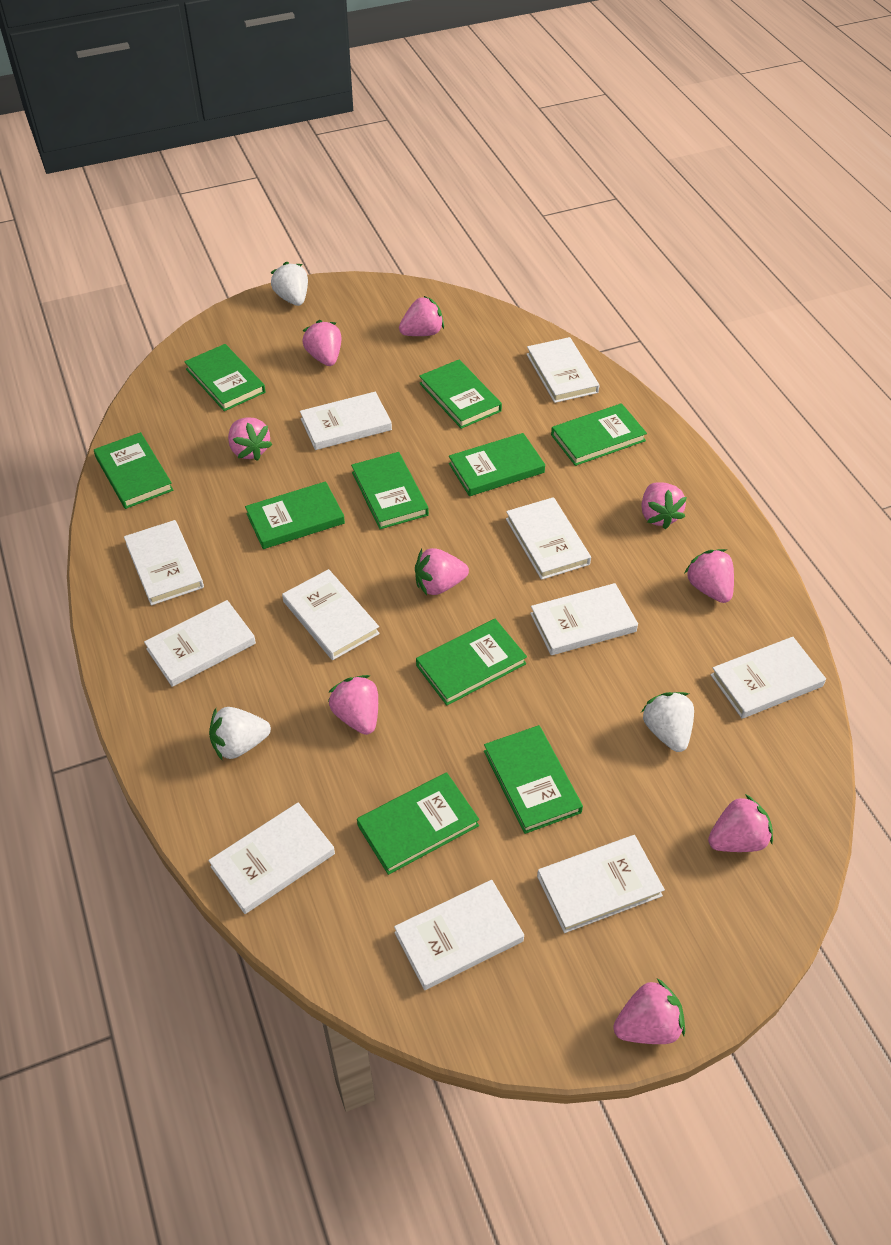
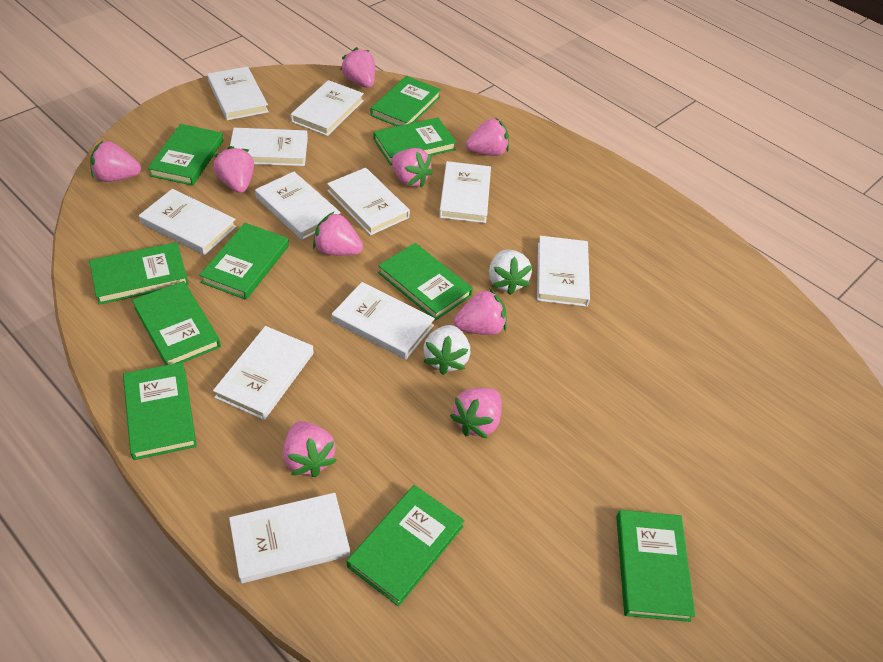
white strawberry: [209,707,271,760] [271,262,308,306] [641,692,694,752] = 3 -> [423,325,470,375] [489,250,532,295] = 2

